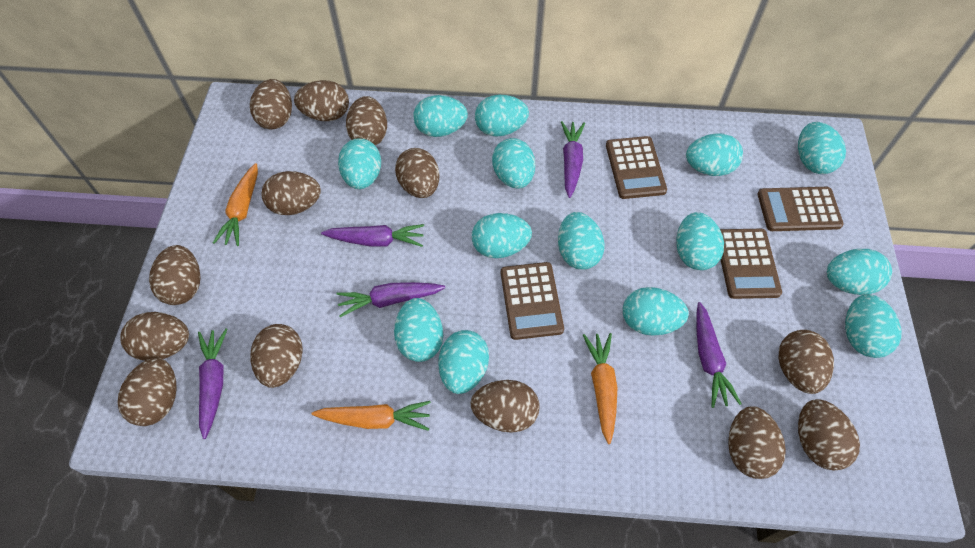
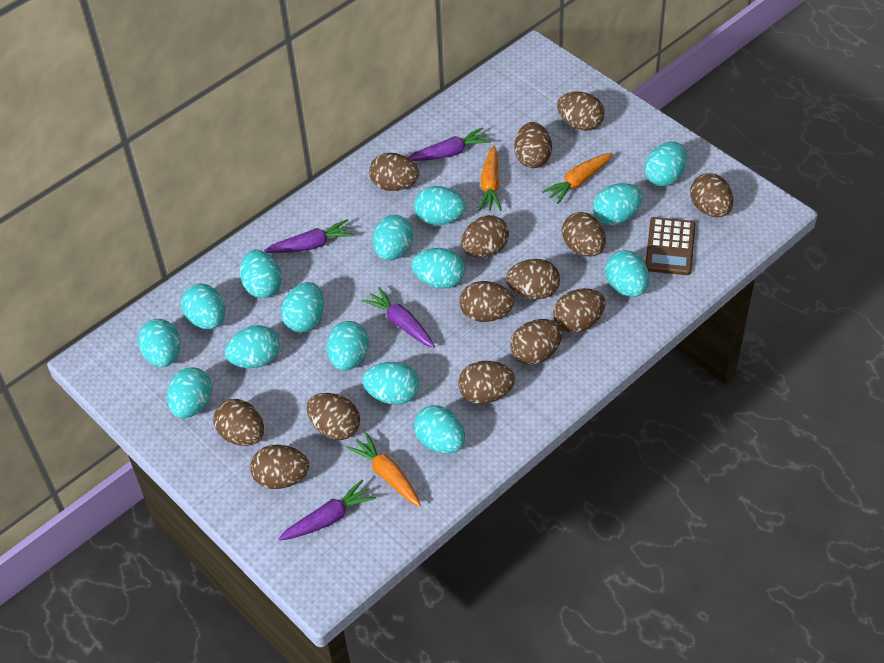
brown calculator: [501,262,564,340] [606,136,667,199] [720,229,782,299] [757,187,844,231] = 4 -> [645,217,696,275] = 1
brown egg: [117,358,177,426] [120,312,189,361] [149,245,200,305] [250,79,292,130] [251,324,303,388] [261,171,321,215] [294,80,349,121] [346,96,387,146] [395,148,440,198] [470,380,539,433] [728,406,786,479] [779,330,834,394] [798,399,860,470] = 13 -> [213,399,264,446] [250,445,309,489] [307,393,360,440] [369,153,419,191] [458,361,515,404] [460,281,514,322] [461,215,509,257] [506,259,560,300] [510,319,563,365] [514,122,552,168] [553,288,605,333] [557,92,604,131] [562,212,606,257] [690,173,733,217] = 14
purple carrot: [198,328,228,439] [321,224,424,247] [336,282,445,317] [561,121,585,198] [696,302,741,408] = 5 -> [264,219,355,253] [278,479,376,541] [362,287,435,348] [408,127,491,161] = 4
turquoise egg: [338,138,381,189] [394,298,443,362] [413,95,468,137] [438,330,489,394] [472,213,532,258] [475,95,529,137] [492,138,535,189] [558,212,605,269] [623,287,689,336] [676,212,724,270] [686,133,743,176] [798,122,846,174] [827,249,892,295] [845,294,902,358] = 14 -> [138,319,180,367] [167,367,212,418] [181,283,225,329] [225,325,280,368] [240,250,282,298] [281,282,324,333] [327,321,369,371] [362,362,419,405] [373,215,413,261] [411,248,465,289] [414,186,466,225] [414,405,465,454] [593,183,642,225] [605,250,649,297] [644,142,687,186] = 15

